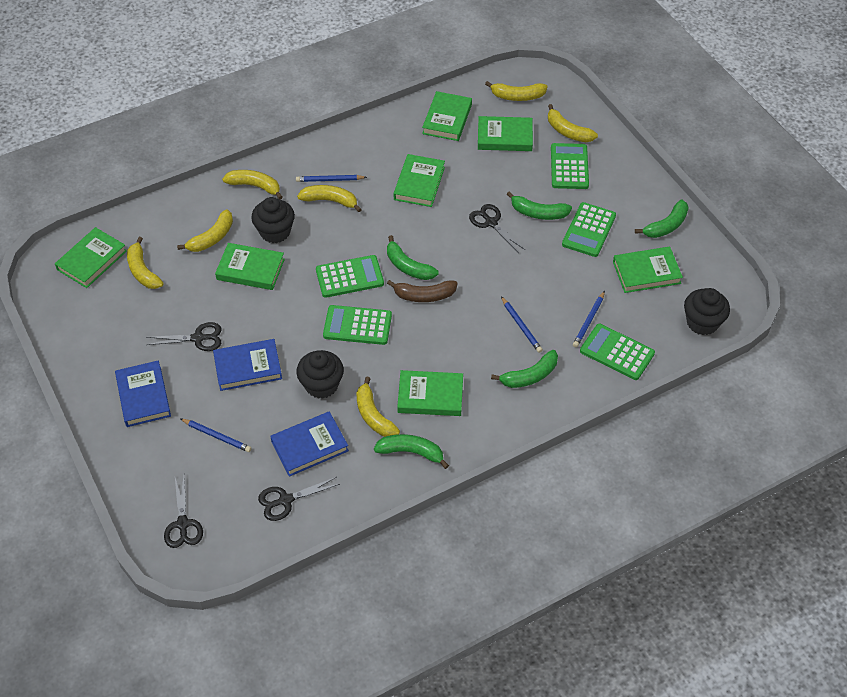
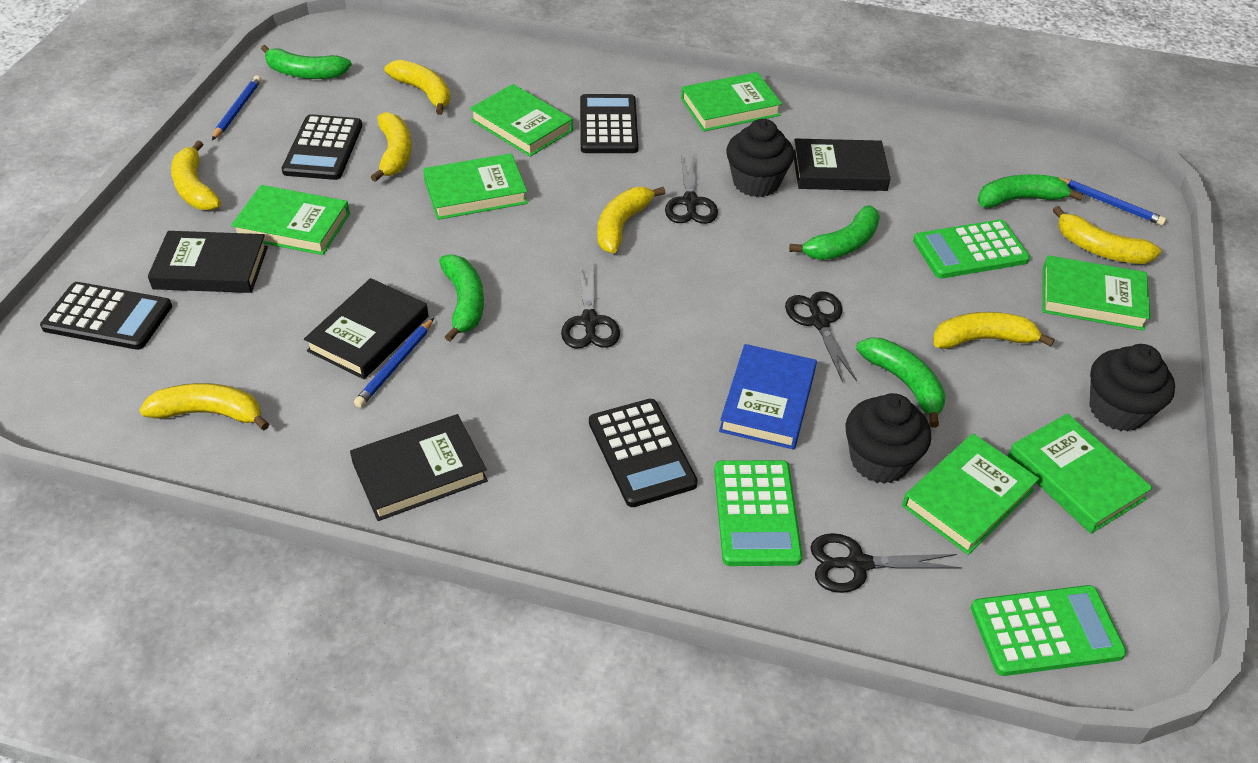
black book: none = 0 -> [148,231,268,293] [304,278,428,379] [350,414,488,521] [794,139,891,191] = 4
black calculator: none = 0 -> [40,282,172,350] [282,114,362,180] [580,94,638,153] [589,399,698,507] = 4
blue book: [115,361,171,427] [213,339,282,391] [270,411,349,477] = 3 -> [719,344,817,449] = 1
blue pencil: [180,418,251,452] [296,175,367,182] [501,296,543,353] [573,291,605,347] = 4 -> [212,75,261,140] [354,318,434,408] [1058,177,1166,226] = 3
brown banana: [387,280,458,302] = 1 -> none = 0
green calculator: [316,255,384,298] [323,305,392,345] [551,143,589,189] [562,202,616,257] [580,324,655,380] = 5 -> [714,460,803,566] [913,220,1030,279] [971,585,1127,676] = 3

